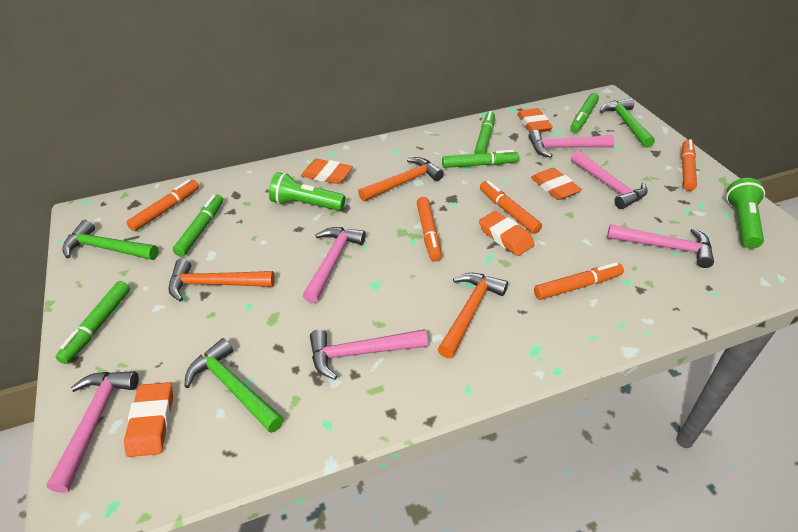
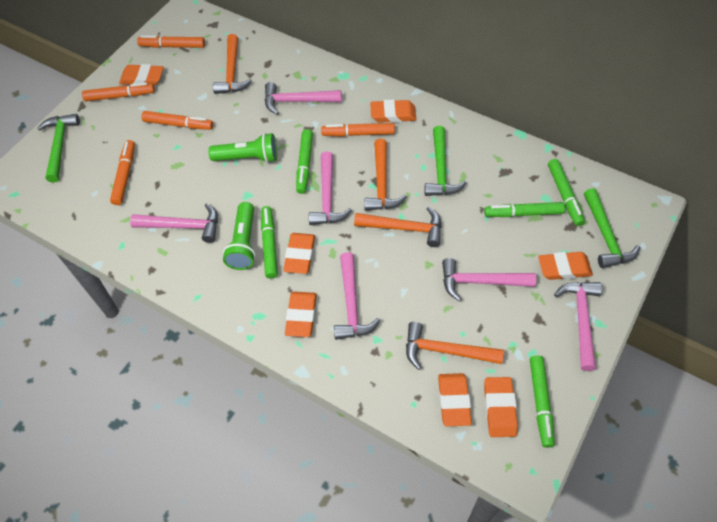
orange eraser: [124,382,173,457] [301,159,353,184] [479,211,535,256] [517,108,553,133] [531,168,582,200] = 5 -> [119,64,164,86] [283,233,315,274] [285,291,317,337] [370,99,416,123] [438,373,472,426] [484,377,518,437] [538,252,593,280] = 7
orange hammer: [168,259,275,302] [358,157,444,202] [438,273,508,358] = 3 -> [213,34,252,94] [354,207,442,247] [364,139,407,211] [406,322,504,370] = 4

